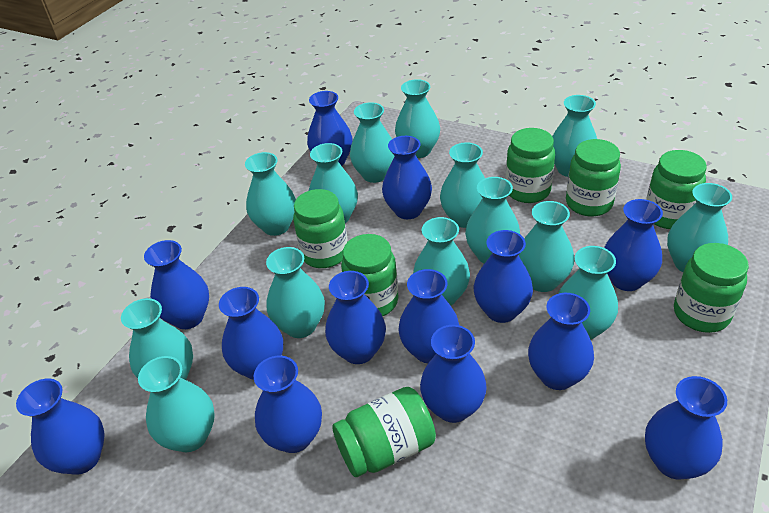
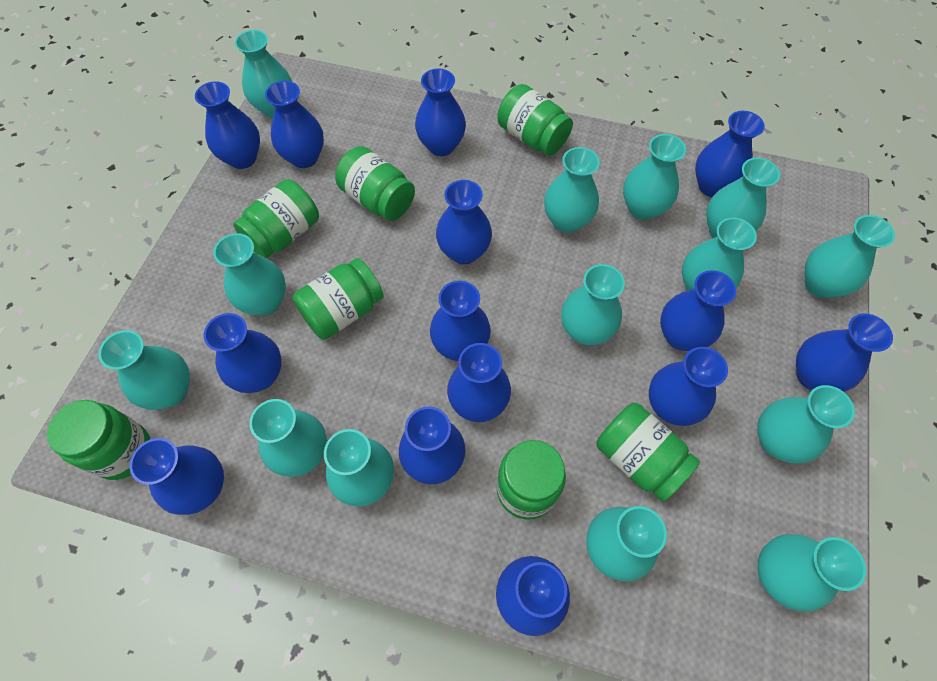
blue vase: [16,378,105,475] [144,240,209,329] [219,287,283,380] [254,356,322,453] [307,91,353,166] [325,271,386,364] [382,136,432,219] [398,269,460,363] [420,325,487,423] [473,230,533,323] [528,293,594,390] [604,199,663,291] [645,376,727,480] = 13 -> [130,438,224,515] [195,81,260,169] [203,313,282,393] [265,81,324,168] [399,406,465,484] [415,68,466,156] [430,281,491,361] [436,180,492,264] [447,343,511,422] [496,556,570,636] [649,347,728,426] [660,270,736,351] [695,111,765,197] [796,313,893,392] = 14

